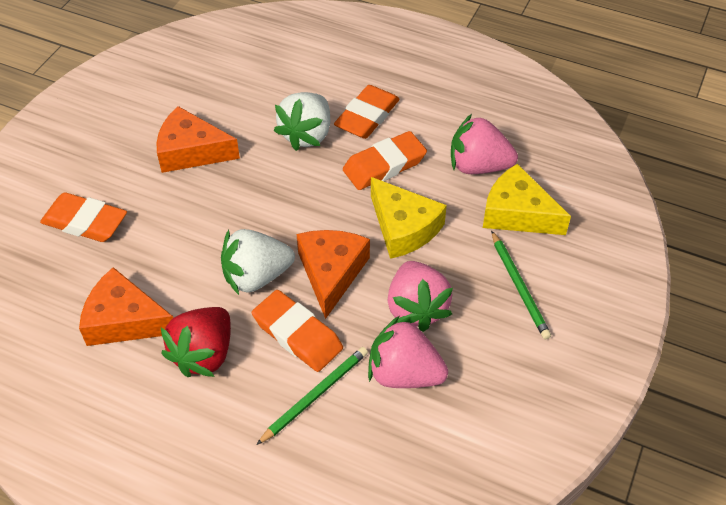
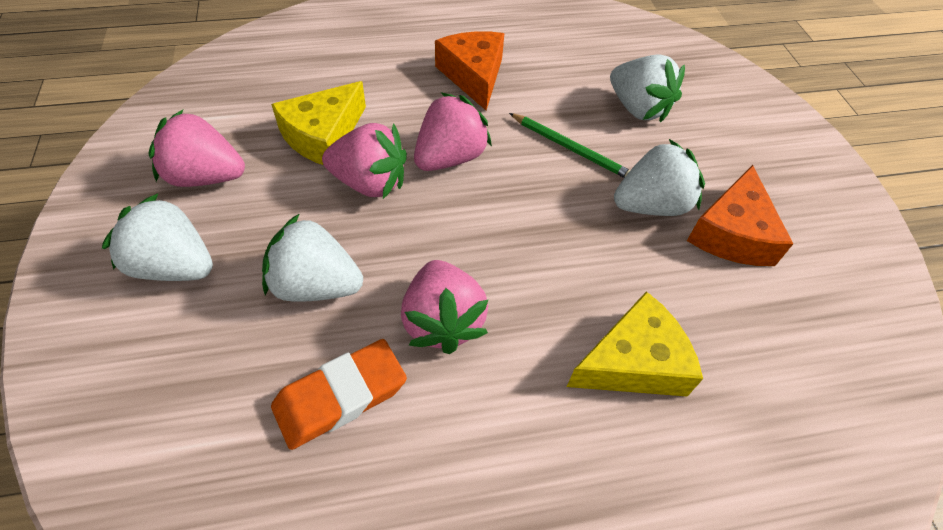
green pencil: [256,347,368,445] [491,231,551,339] = 2 -> [509,113,630,178] = 1
orange cheese: [79,267,173,346] [156,106,240,173] [297,230,370,319] = 3 -> [435,31,504,111] [687,165,793,266] = 2
orange eraser: [40,192,127,242] [252,290,343,372] [334,85,400,139] [343,131,427,190] = 4 -> [271,339,407,450] = 1
pink strawberry: [368,316,448,388] [388,261,453,332] [451,114,518,174] = 3 -> [148,110,245,187] [322,123,407,199] [401,260,488,354] [414,92,492,171] = 4
red strawberry: [161,307,231,377] = 1 -> none = 0
white strawberry: [221,229,295,295] [274,92,330,151] = 2 -> [102,194,213,281] [262,213,363,302] [610,55,685,123] [614,139,705,216] = 4

